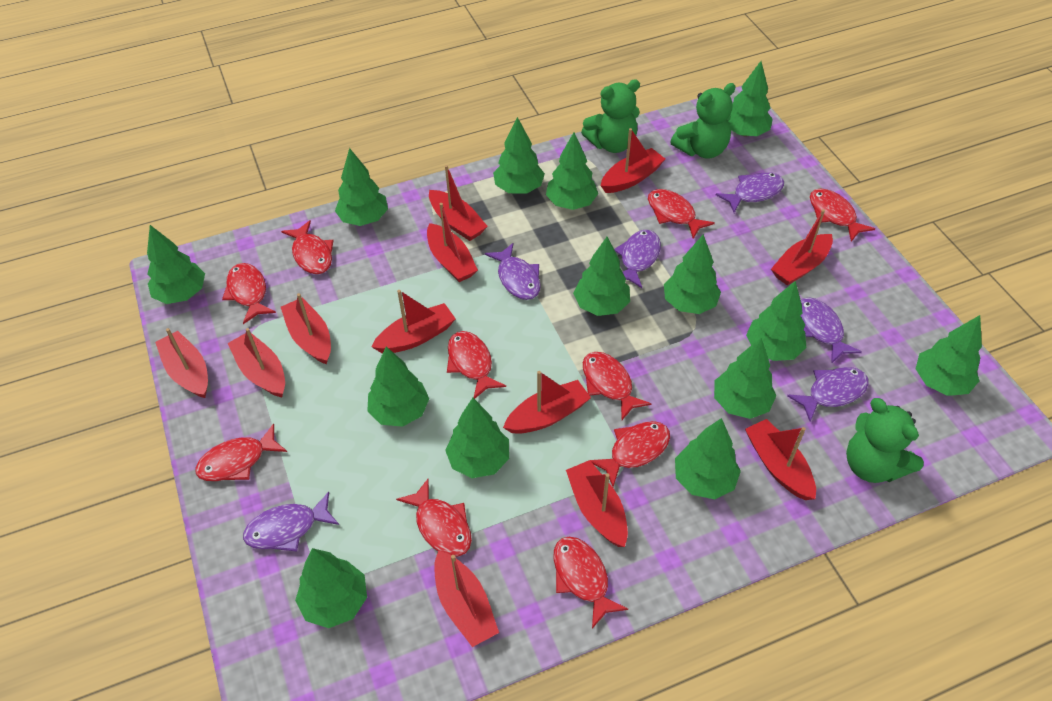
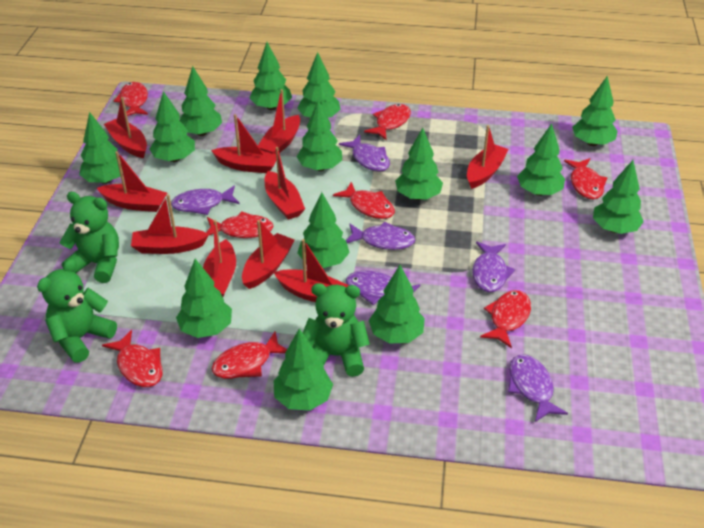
red boat: [155,328,208,398] [228,328,285,397] [281,293,331,364] [371,290,456,353] [427,203,478,282] [429,165,488,241] [434,550,499,647] [503,371,591,434] [566,460,628,547] [601,128,665,193] [745,419,816,500] [771,209,833,286] = 12 -> [97,151,167,212] [104,97,147,158] [131,195,209,254] [203,220,236,297] [211,114,277,173] [242,220,295,289] [258,89,300,154] [265,147,305,220] [274,239,349,302] [467,125,509,189] = 10
red fish: [195,423,287,481] [222,263,276,324] [281,220,334,274] [396,479,472,557] [447,331,506,399] [553,537,628,629] [583,352,652,420] [588,421,670,487] [648,189,715,239] [810,189,875,242] = 10 -> [102,330,163,387] [114,82,148,116] [206,211,274,238] [212,332,287,379] [333,182,395,219] [364,104,411,140] [480,290,531,349] [564,158,607,200] = 8

